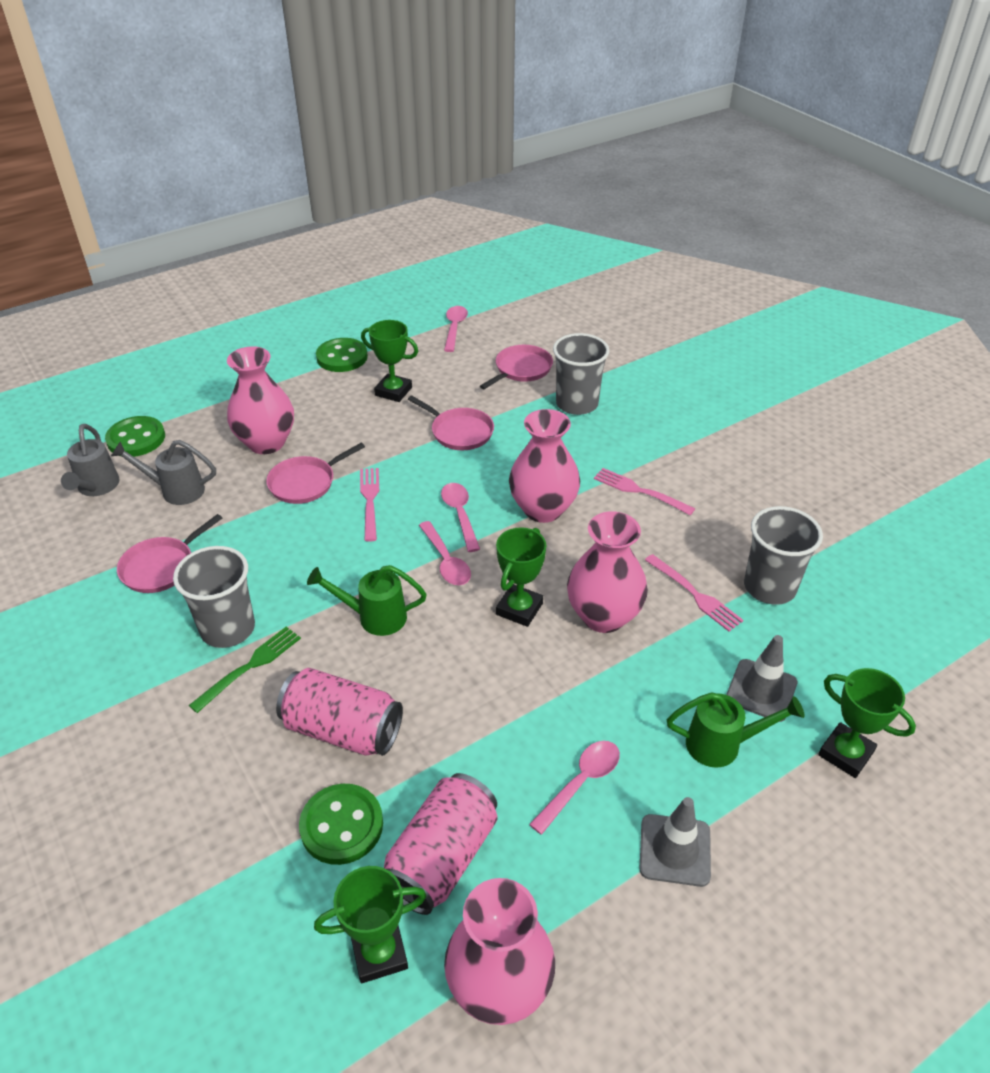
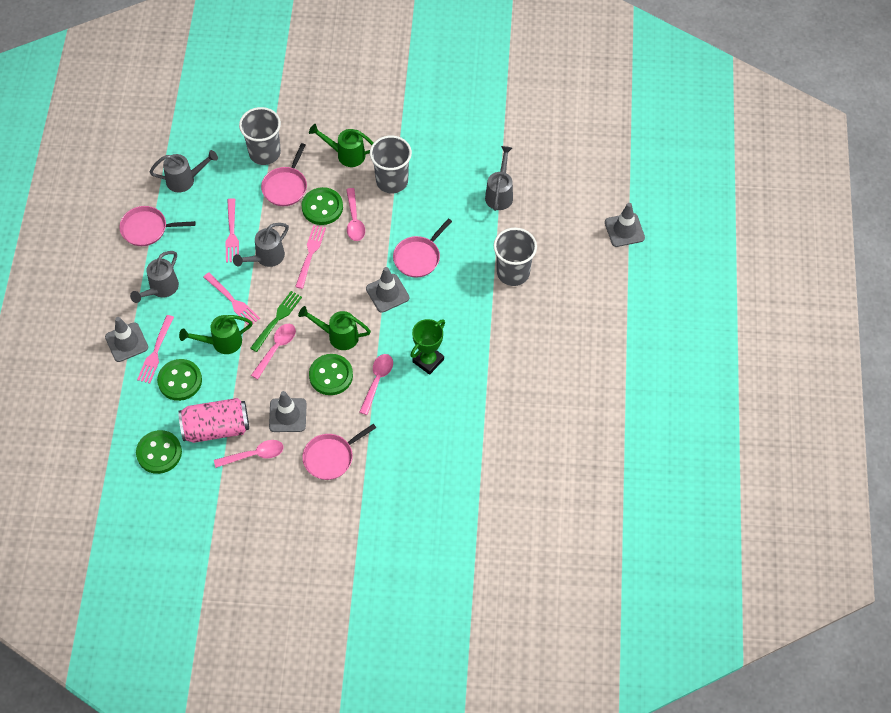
green button: [105,416,165,457] [299,784,383,865] [316,338,368,372] = 3 -> [136,430,182,474] [157,359,202,401] [301,187,343,225] [309,354,353,395] = 4
green trophy: [314,866,426,983] [361,320,418,402] [496,527,546,627] [818,668,916,778] = 4 -> [410,319,445,375] = 1
green watering can: [307,565,427,636] [667,692,805,768] = 2 -> [179,315,253,354] [298,306,371,350] [309,124,374,167] = 3
grey traffic cone: [639,797,711,887] [726,635,798,722] = 2 -> [105,317,148,362] [269,391,306,432] [366,267,409,313] [605,203,645,247] = 4
grey watering can: [61,424,119,496] [111,440,216,505] = 2 -> [130,251,179,303] [149,150,218,193] [233,223,289,267] [485,146,513,211] = 4
pink can: [276,668,403,756] [384,773,497,915] = 2 -> [178,398,249,443] = 1
pink fork: [360,468,379,542] [594,468,695,515] [645,554,744,631] = 3 -> [137,315,174,383] [204,272,260,325] [226,198,239,262] [295,225,326,289] = 4
pink vase: [227,346,294,454] [444,878,555,1025] [509,409,580,523] [567,511,648,633] = 4 -> none = 0

